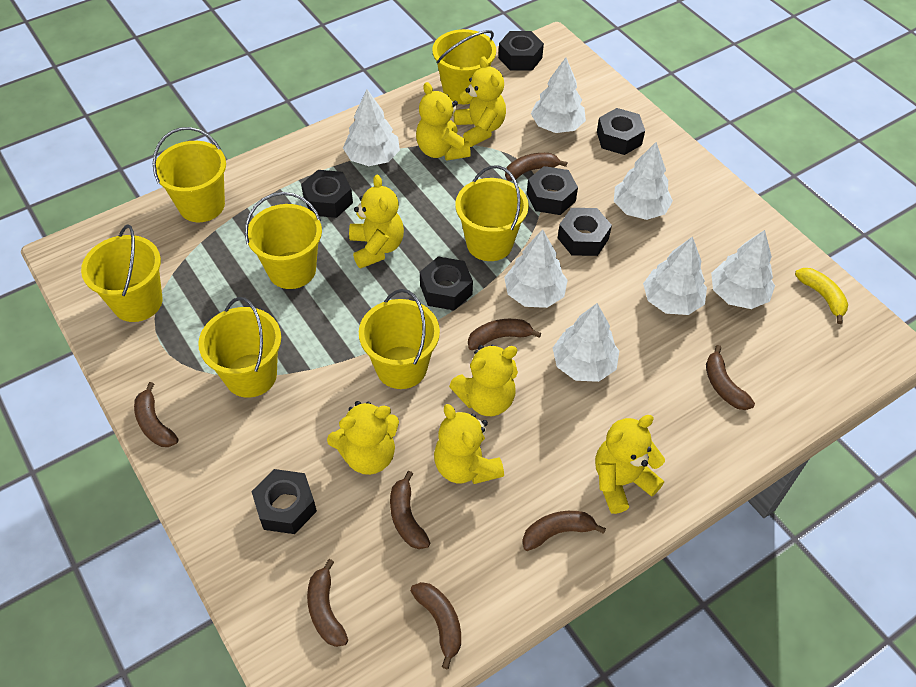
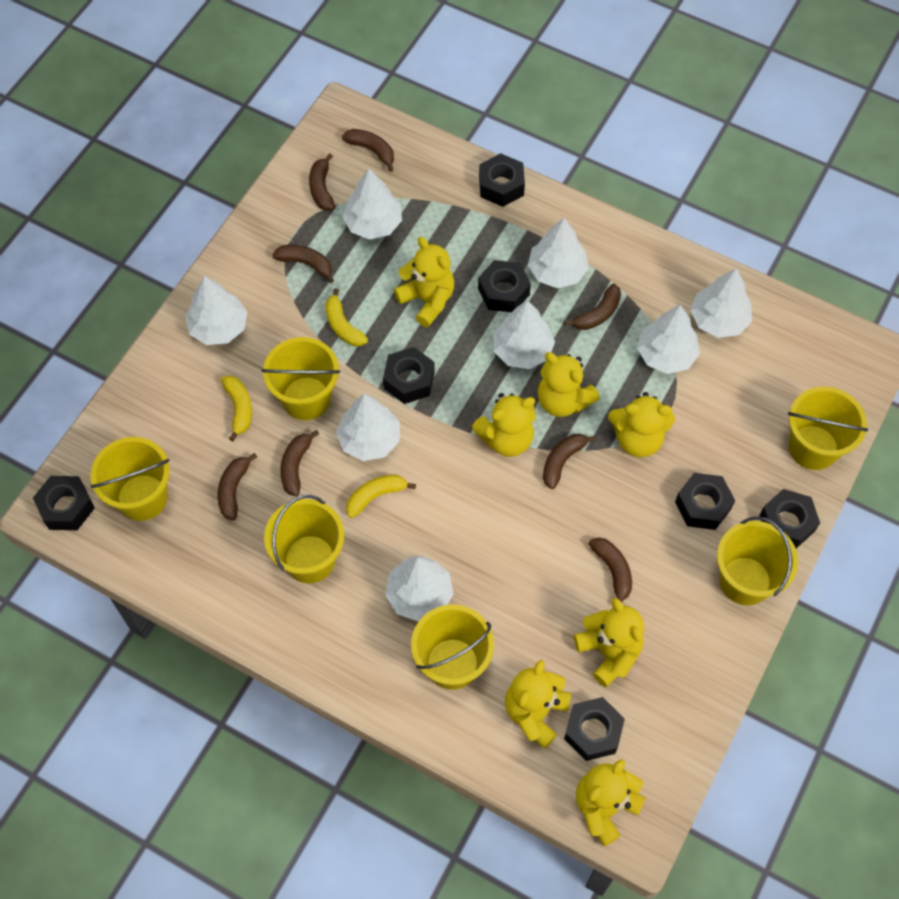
white tree: [343,89,400,166] [504,229,568,308] [531,57,586,133] [553,303,619,382] [614,142,673,220] [643,236,707,315] [711,230,775,309] = 7 -> [185,276,247,345] [336,394,400,461] [342,168,402,240] [385,556,454,622] [493,300,555,369] [528,218,589,288] [637,305,700,374] [690,268,752,338] = 8
yellow banana: [795,268,848,324] = 1 -> [221,375,252,441] [325,288,368,346] [346,474,416,518] = 3
yellow bucket: [81,224,162,322] [153,127,226,222] [198,297,281,398] [245,192,322,289] [359,289,440,389] [432,29,496,104] [455,165,529,261] = 7 -> [90,437,170,521] [262,337,340,420] [264,495,344,583] [411,604,494,690] [717,516,798,605] [788,387,868,470] = 6

